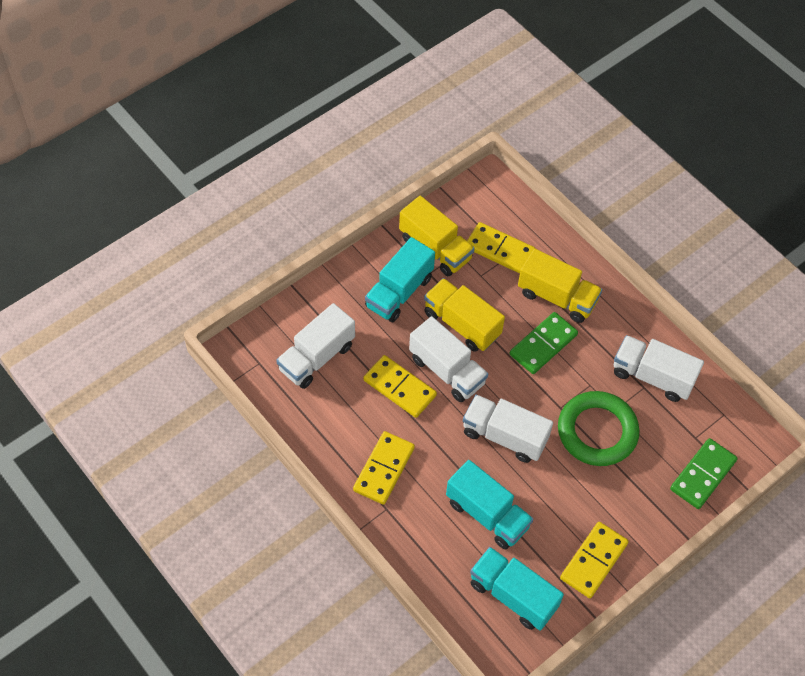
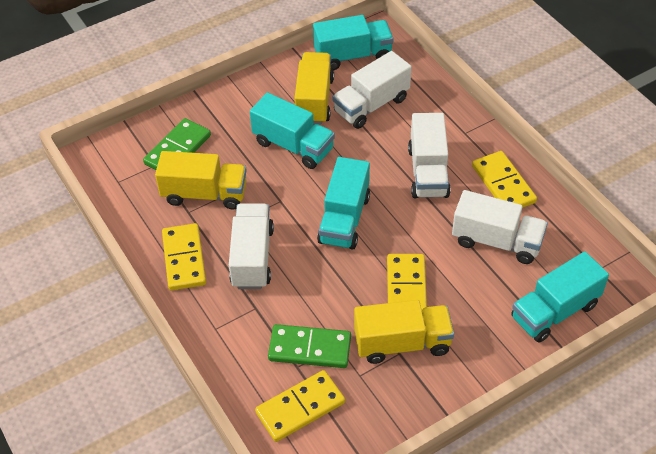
green ring: [558,391,640,466] = 1 -> none = 0
turquoise truck: [365,237,435,322] [446,460,533,549] [470,547,564,631] = 3 -> [250,93,335,169] [313,15,394,71] [317,157,370,250] [511,251,609,343] = 4

